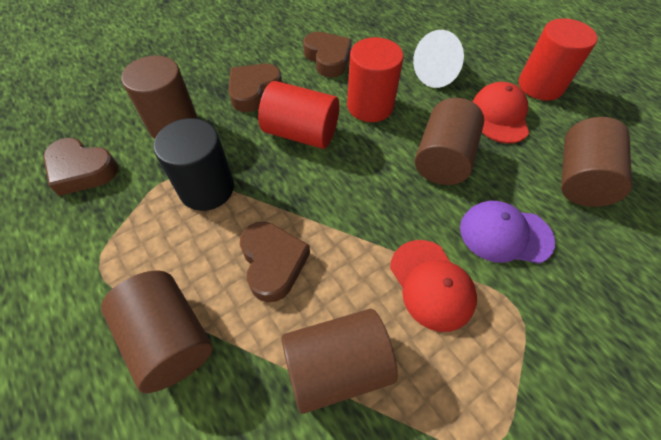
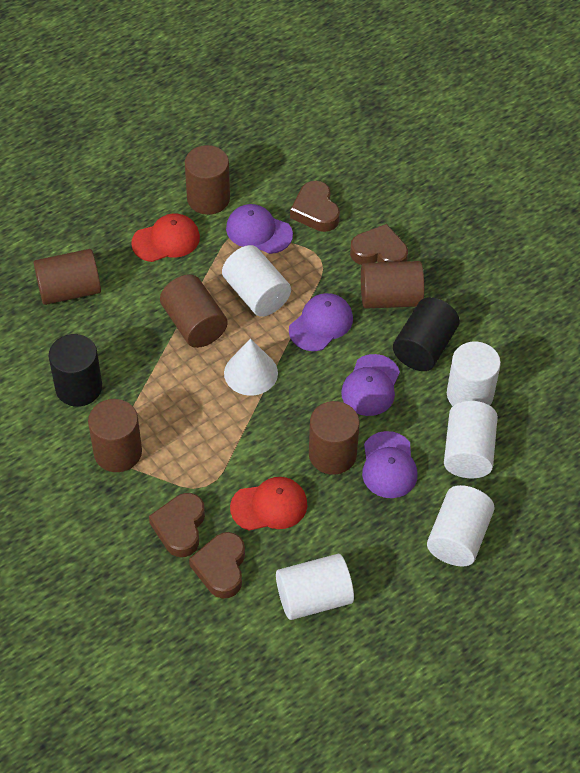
black cylinder: [154,118,234,211] = 1 -> [49,334,102,407] [393,297,460,371] = 2
brown cylinder: [101,271,213,393] [121,55,198,139] [282,309,398,414] [415,98,484,185] [561,117,632,207] = 5 -> [34,249,101,305] [88,399,142,472] [160,274,227,348] [185,145,230,215] [309,401,360,475] [361,261,424,309] = 6
purple cap: [460,201,555,264] = 1 -> [226,204,293,254] [289,293,353,351] [341,354,400,416] [362,431,418,498] = 4
red cylinder: [258,81,339,149] [347,37,403,122] [519,18,598,101] = 3 -> none = 0
white cylinder: none = 0 -> [222,245,291,317] [276,554,354,620] [427,485,495,566] [444,401,498,478] [447,341,501,406] = 5

